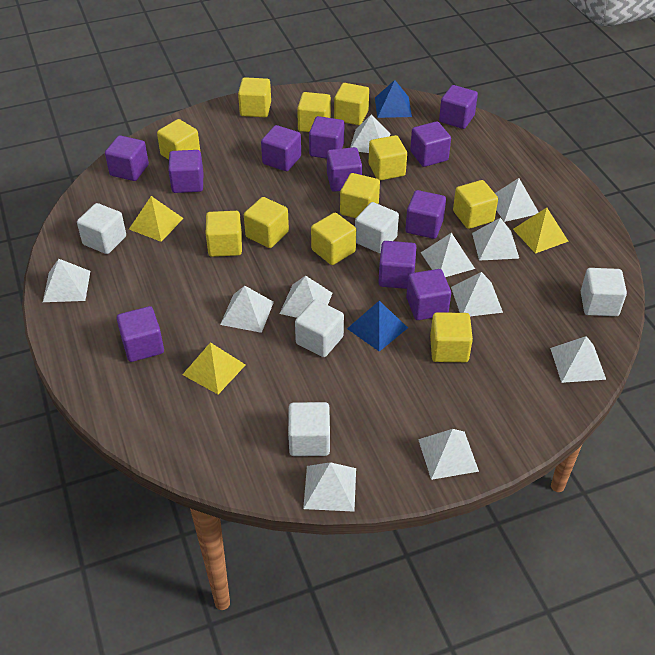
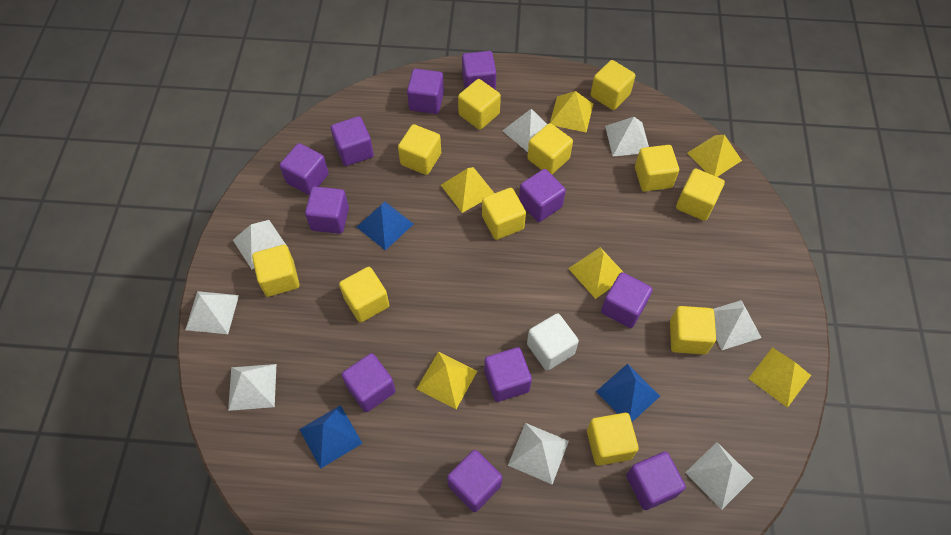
blue pyramid: [347,301,408,352] [375,80,412,118] = 2 -> [299,405,363,469] [357,202,413,250] [596,364,660,422] = 3
white cube: [77,203,126,254] [288,402,330,456] [295,300,344,357] [355,202,399,254] [581,268,627,316] = 5 -> [527,313,579,371] = 1
white pyramid: [43,259,90,302] [220,286,274,333] [280,276,333,318] [303,462,356,512] [350,115,391,153] [418,429,479,480] [421,233,475,277] [451,272,503,316] [472,218,519,261] [495,178,539,222] [550,336,606,383] = 11 -> [186,291,239,334] [228,364,276,411] [233,220,289,269] [502,109,547,152] [508,423,569,484] [605,117,649,156] [685,442,753,510] [713,300,762,350] = 8
yellow pyramid: [129,196,183,242] [182,342,246,394] [513,208,568,254] = 3 -> [417,352,477,409] [441,167,494,213] [550,91,593,133] [568,247,624,299] [687,135,742,177] [748,347,811,408] = 6

